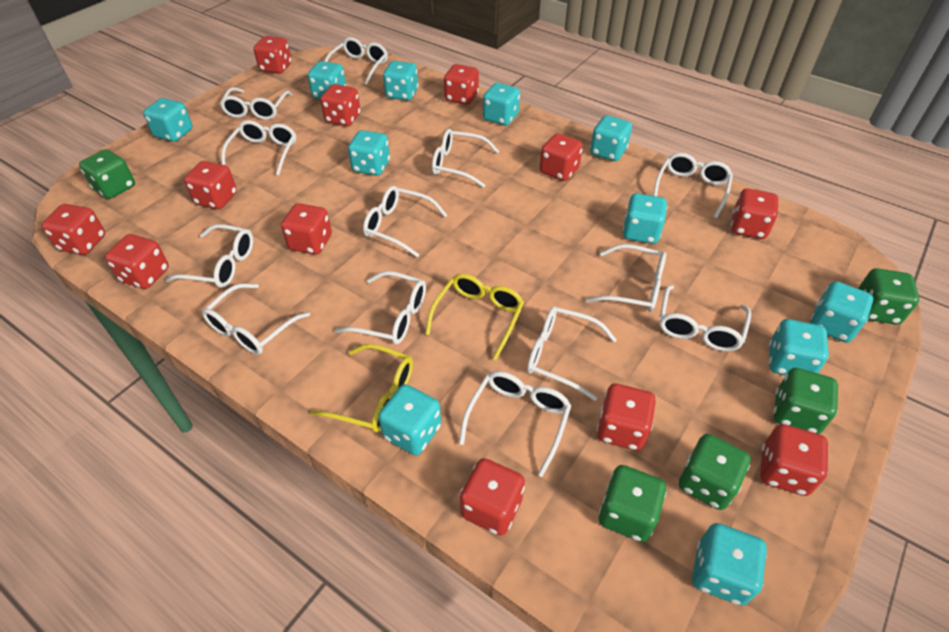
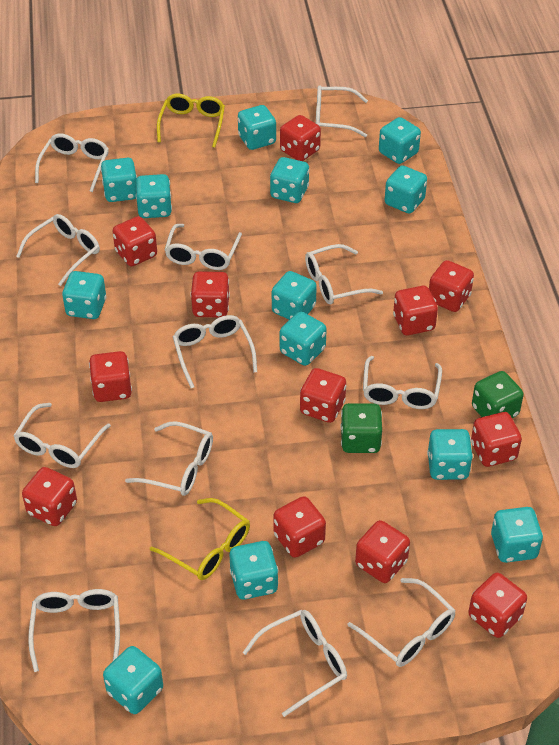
green dice: [79,149,135,199] [599,465,667,542] [679,434,750,510] [773,368,838,434] [858,268,919,325] = 5 -> [340,403,382,453] [472,371,524,418] = 2
turquoise dice: [143,98,193,142] [308,61,346,99] [348,130,390,176] [378,384,441,455] [383,61,418,101] [483,83,520,126] [590,115,632,161] [622,193,667,244] [692,523,767,605] [769,319,829,375] [810,281,873,342] = 11 -> [62,271,106,319] [101,158,137,202] [103,646,163,714] [136,174,172,218] [230,541,278,600] [238,105,276,150] [270,157,309,203] [272,271,317,320] [280,312,327,366] [379,117,421,164] [385,166,427,214] [427,429,473,480] [491,507,543,563] = 13
white glasses: [165,224,253,288] [202,283,310,355] [219,87,292,120] [222,120,296,176] [325,37,388,85] [335,271,426,345] [363,186,447,257] [432,129,499,188] [459,371,571,477] [527,306,617,401] [586,244,666,312] [653,153,733,218] [659,285,751,351] = 13 -> [13,403,111,468] [16,214,100,286] [28,589,120,672] [35,133,109,192] [125,421,213,496] [164,224,242,270] [173,315,257,388] [242,610,347,717] [305,244,383,304] [316,85,368,137] [347,578,456,667] [363,356,442,409] = 12

